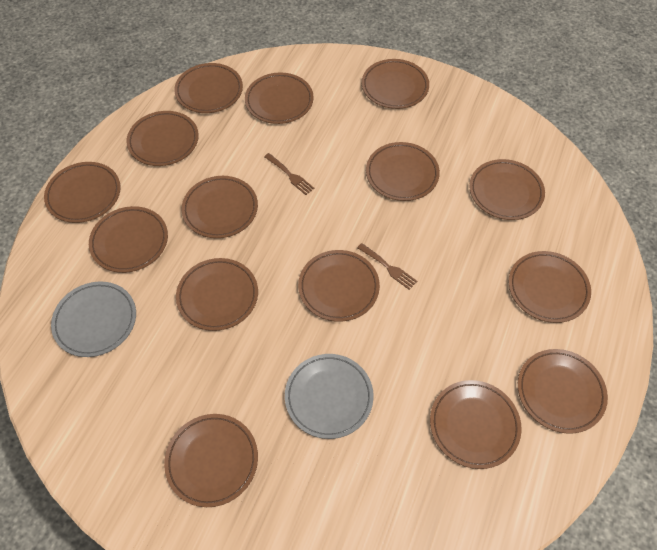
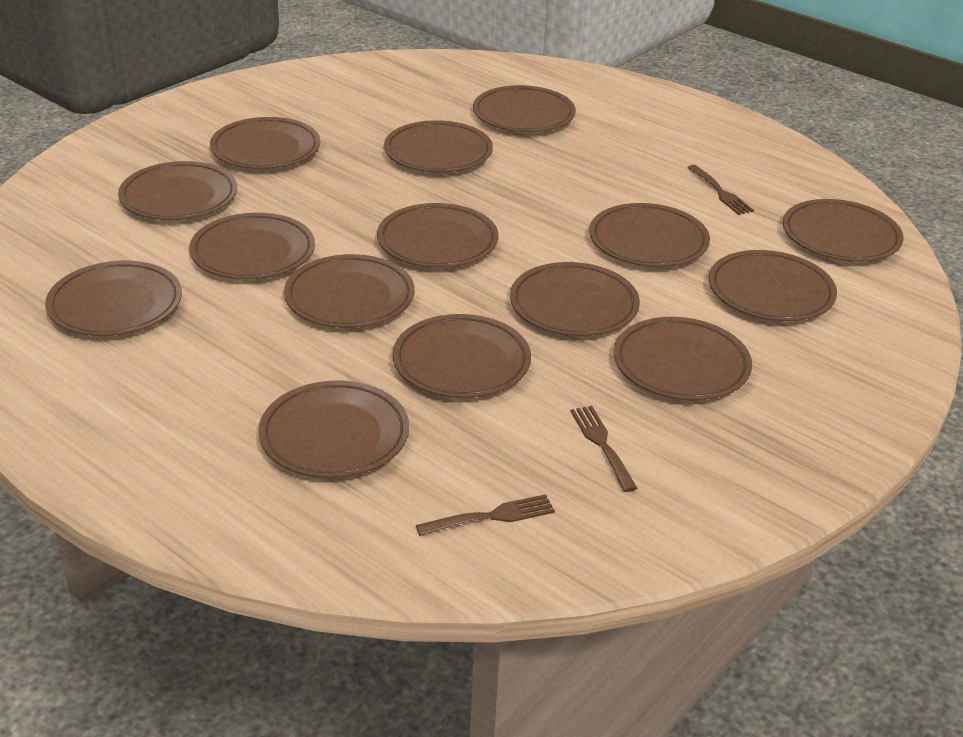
brown fork: [264,153,315,195] [357,243,417,290] = 2 -> [416,494,555,536] [570,406,637,492] [687,165,754,215] = 3
grey plate: [51,282,136,357] [285,354,374,439] = 2 -> none = 0

